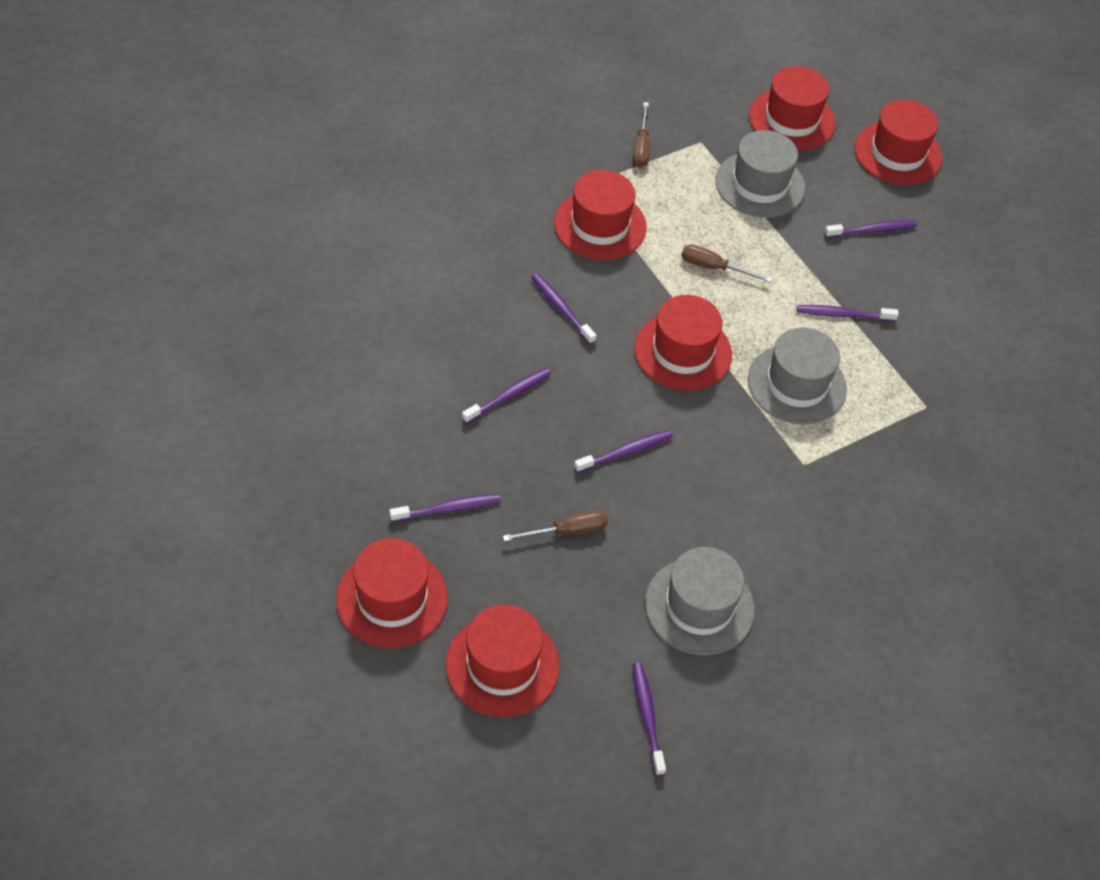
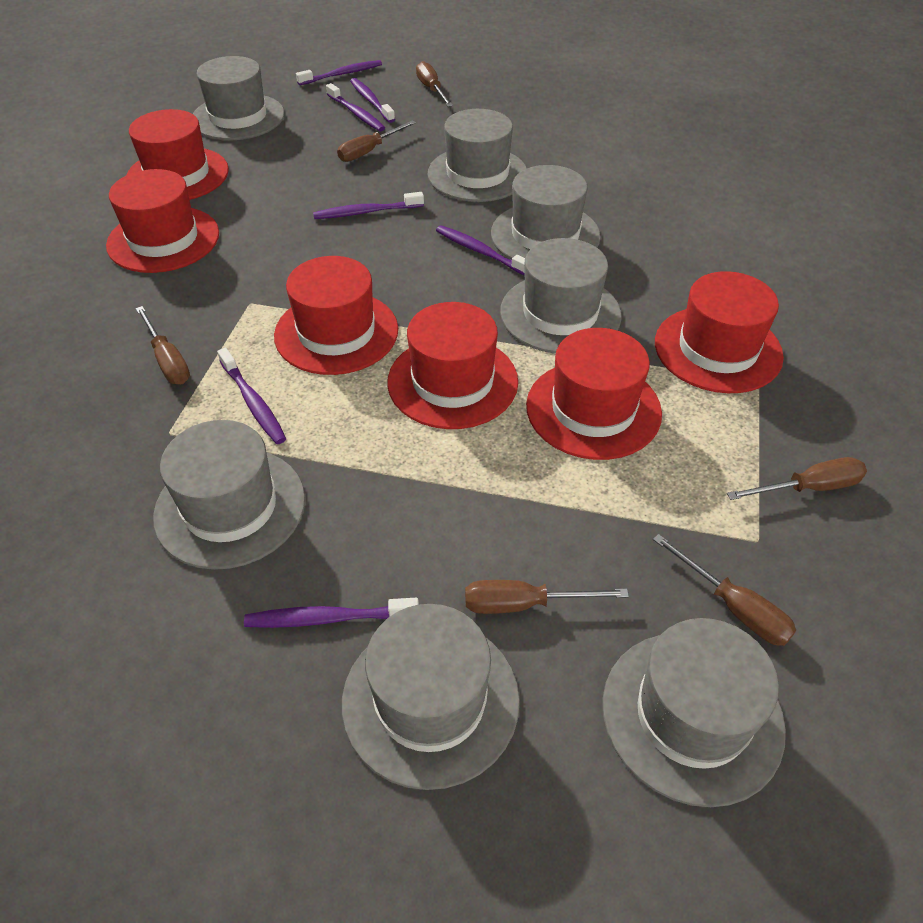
brown screwdriver: [503,510,608,542] [633,102,650,168] [681,245,773,283] = 3 -> [136,306,190,384] [337,120,416,162] [416,61,453,107] [465,580,629,614] [653,534,796,646] [727,457,867,500] = 6
grey hat: [645,547,755,656] [716,130,805,218] [748,327,847,424] = 3 -> [153,420,305,570] [193,56,284,140] [342,604,520,790] [428,109,527,202] [491,165,601,260] [500,238,622,354] [602,618,786,807] = 7

